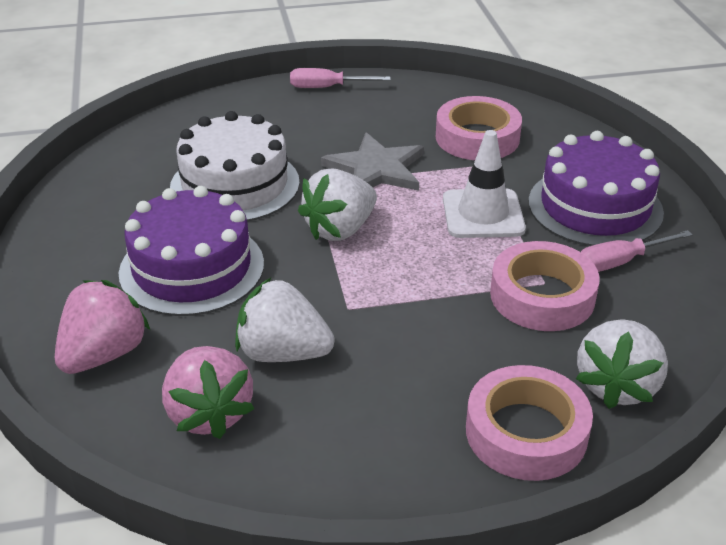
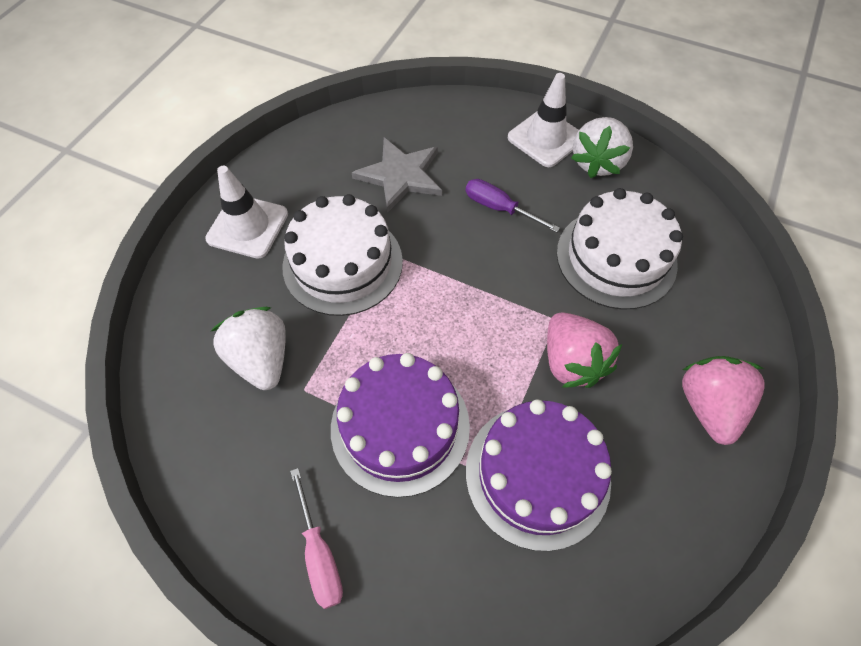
pink screwdriver: [290,68,391,88] [581,230,693,272] = 2 -> [290,468,343,609] = 1
pink tape: [436,96,522,160] [466,365,593,481] [490,241,600,331] = 3 -> none = 0
purple screwdriver: none = 0 -> [466,179,560,233] = 1
white cake: [170,111,300,221] = 1 -> [282,194,403,316] [557,188,683,310] = 2
white strawberry: [235,277,335,362] [298,168,377,241] [575,319,668,409] = 3 -> [210,307,286,390] [571,117,633,178] = 2
white traffic cone: [443,130,526,238] = 1 -> [205,166,288,259] [508,73,579,167] = 2

